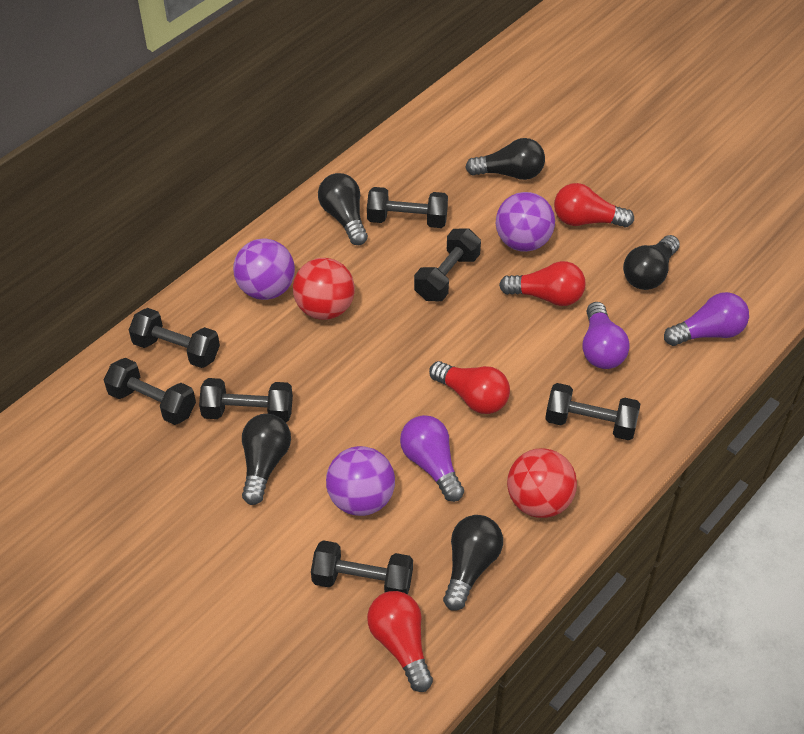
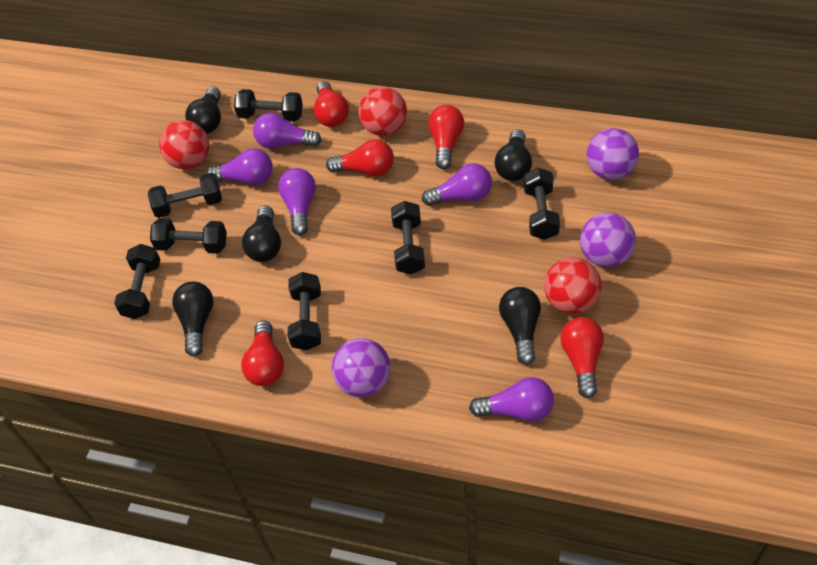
purple light bulb: [400,415,464,502] [582,302,630,369] [664,292,749,346] = 3 -> [206,148,272,185] [253,113,322,149] [278,168,316,235] [422,164,492,206] [469,377,554,422] = 5
red ball: [293,258,355,320] [507,448,577,518] = 2 -> [159,120,209,169] [358,87,407,136] [544,257,602,314] = 3
red light bulb: [367,591,433,692] [429,361,510,414] [499,261,585,306] [554,183,634,228] = 4 -> [241,320,284,386] [314,81,349,127] [326,139,394,176] [428,105,464,169] [560,317,604,398] = 5

